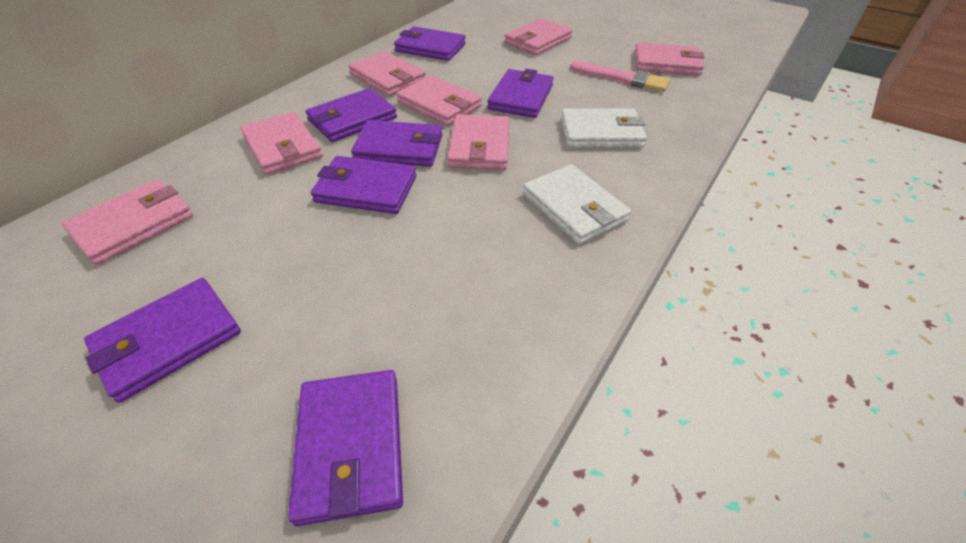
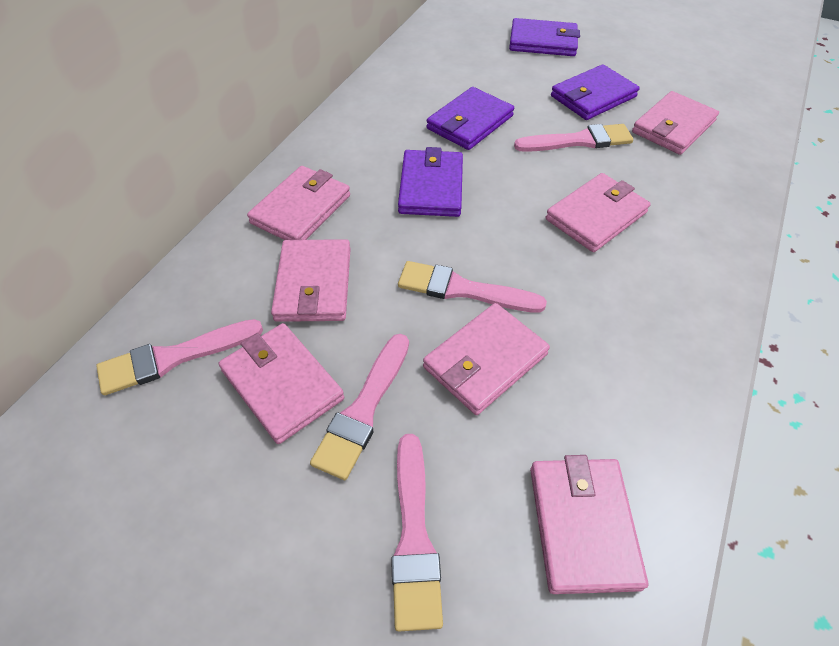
pink brush: [570,61,670,92] = 1 -> [96,319,263,395] [310,334,409,480] [391,434,443,631] [398,261,547,313] [514,124,633,152] = 5
purple wallet: [84,278,241,403] [288,370,403,526] [306,88,397,142] [311,156,416,214] [351,120,443,167] [394,26,466,61] [487,69,554,118] = 7 -> [398,147,463,217] [426,87,514,150] [509,18,580,56] [551,64,640,120] = 4
white wallet: [523,164,631,245] [561,109,647,148] = 2 -> none = 0

